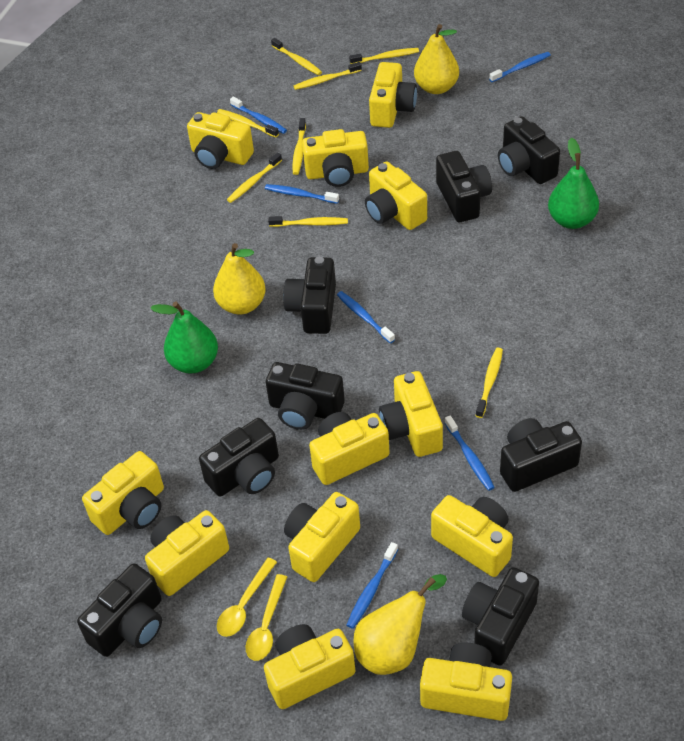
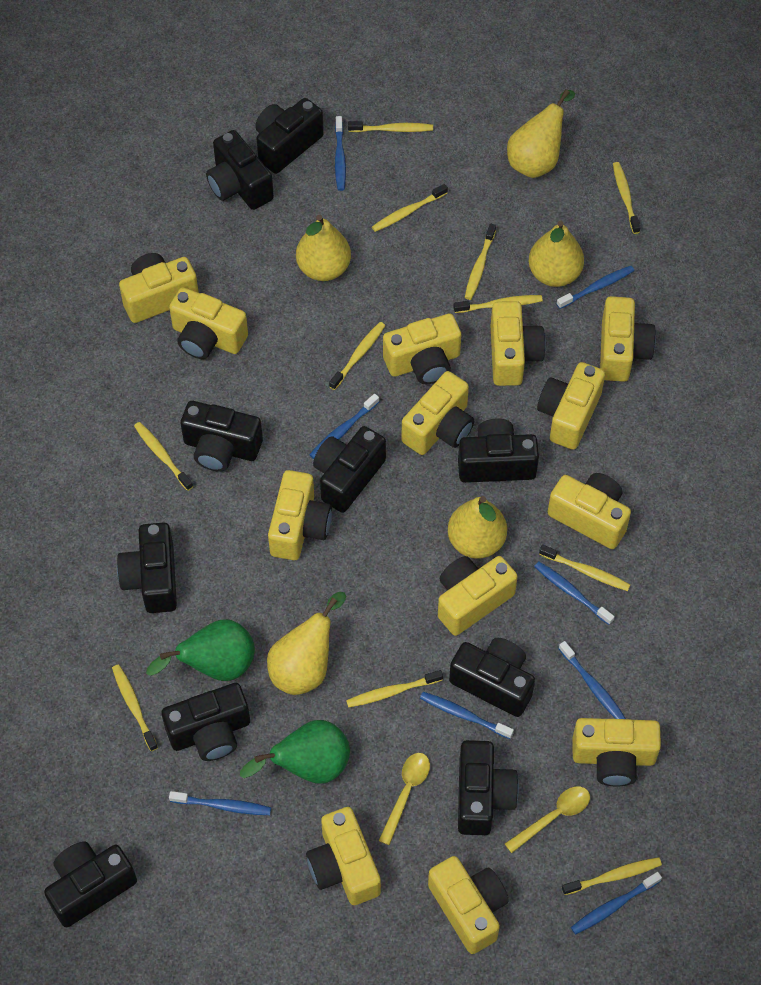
black camera: [77,563,162,657] [199,418,279,497] [266,362,345,430] [283,257,336,334] [436,151,492,222] [462,567,539,666] [498,116,560,184] [500,418,582,492] = 8 -> [44,841,137,927] [117,522,177,613] [161,683,250,761] [180,401,263,472] [206,130,274,210] [255,98,324,174] [313,426,386,513] [449,638,535,717] [458,418,539,483] [458,740,519,835] = 10
blue toothbrush: [230,97,287,134] [265,184,339,204] [337,291,395,343] [347,542,398,629] [445,415,495,491] [489,52,551,82] = 6 -> [169,791,271,815] [309,394,379,459] [335,116,346,191] [420,692,514,739] [534,562,615,625] [556,266,634,309] [559,641,626,719] [571,872,662,935] = 8
yellow camera: [82,451,164,535] [145,510,229,596] [187,112,254,169] [264,624,355,709] [284,492,360,582] [302,129,369,187] [309,412,390,485] [365,162,427,230] [369,62,417,128] [379,371,443,457] [420,643,512,721] [431,495,513,577] = 12 -> [119,253,199,323] [169,287,248,359] [268,470,332,560] [306,807,381,905] [383,314,461,384] [401,371,474,455] [428,856,509,954] [438,556,518,636] [491,301,546,386] [537,362,605,450] [548,473,631,549] [572,718,661,787] [600,296,656,382] = 13
yellow pear: [213,243,266,315] [354,574,447,675] [414,24,459,94] = 3 -> [267,592,346,695] [296,215,351,281] [448,496,507,559] [507,90,575,178] [529,221,584,287] = 5
yellow toothbrush: [217,109,279,137] [227,153,282,203] [268,216,348,227] [271,38,322,75] [293,118,306,175] [294,62,362,90] [349,48,419,64] [476,348,503,418] = 8 -> [112,664,158,751] [134,422,193,491] [329,322,386,390] [346,670,443,708] [348,121,433,132] [372,184,448,232] [454,295,543,313] [465,224,496,300] [539,545,630,591] [562,857,662,895] [613,162,641,234] = 11

